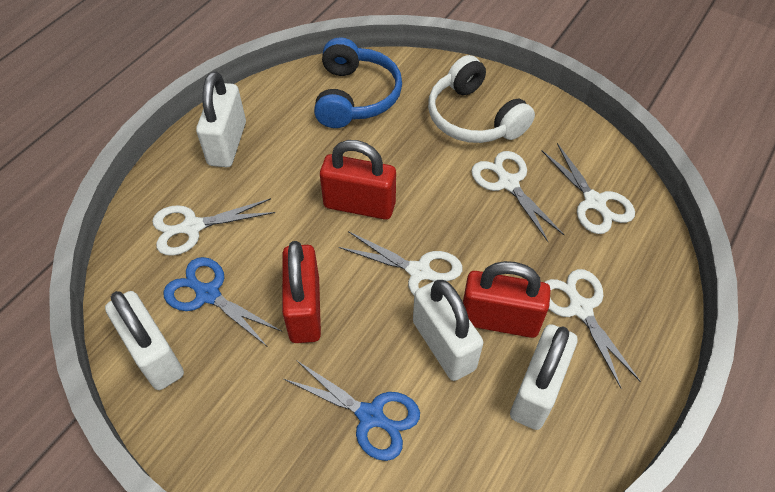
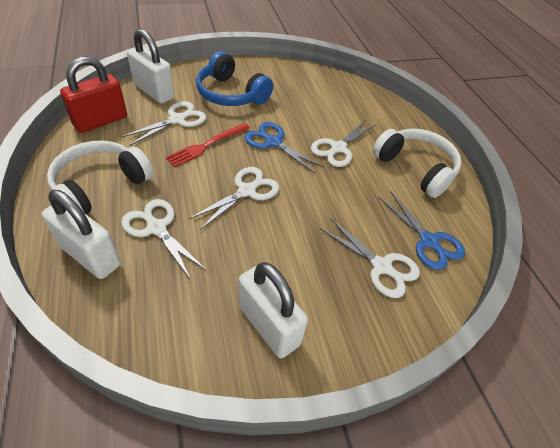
red fork: none = 0 -> [166,123,250,167] = 1
red padlock: [282,241,321,343] [320,140,396,220] [463,261,551,338] = 3 -> [60,56,127,133] = 1
white headphones: [428,55,535,143] = 1 -> [47,140,153,214] [373,129,462,198] = 2
white padlock: [105,291,184,390] [196,71,246,167] [413,280,483,381] [510,324,577,430] = 4 -> [42,190,120,279] [127,29,174,104] [238,262,308,358] = 3

